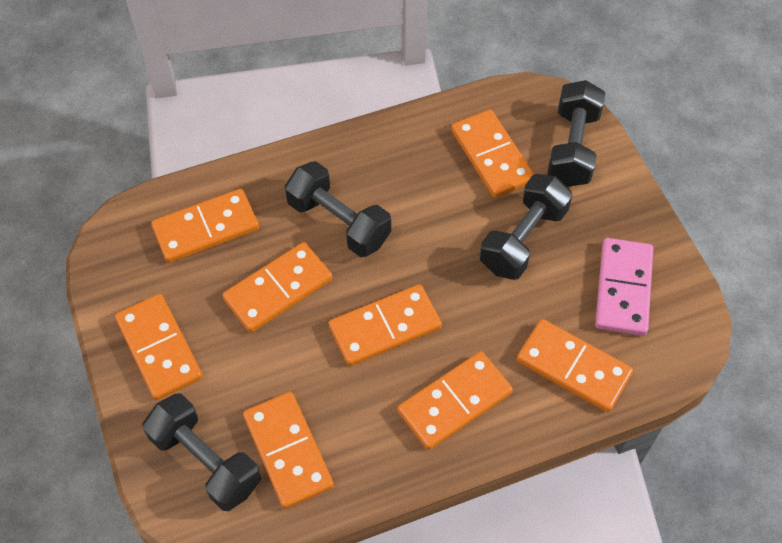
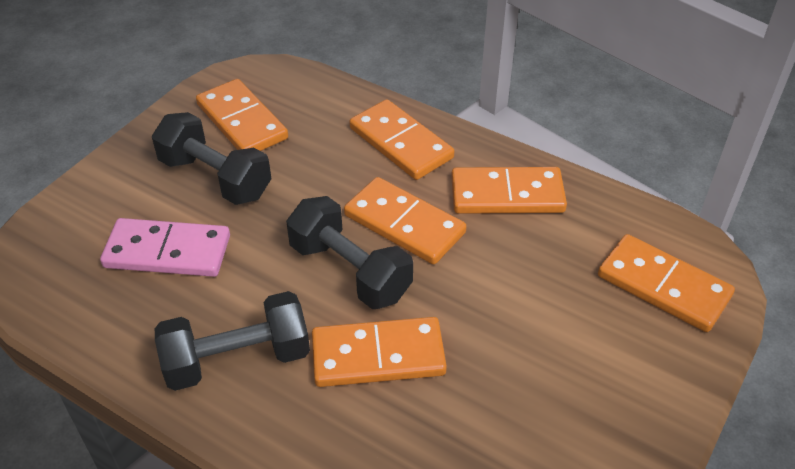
black dumbbell: [143,394,261,511] [285,161,391,257] [480,174,573,280] [547,80,605,187] = 4 -> [152,112,272,205] [155,291,310,391] [286,196,413,309] = 3
orange domino: [115,294,203,400] [151,189,259,263] [222,242,332,333] [243,392,334,509] [329,284,442,366] [398,351,513,450] [451,110,534,198] [517,319,633,412] = 8 -> [196,79,288,151] [312,317,447,387] [344,177,467,264] [350,99,454,180] [451,167,567,214] [598,234,735,332] = 6

